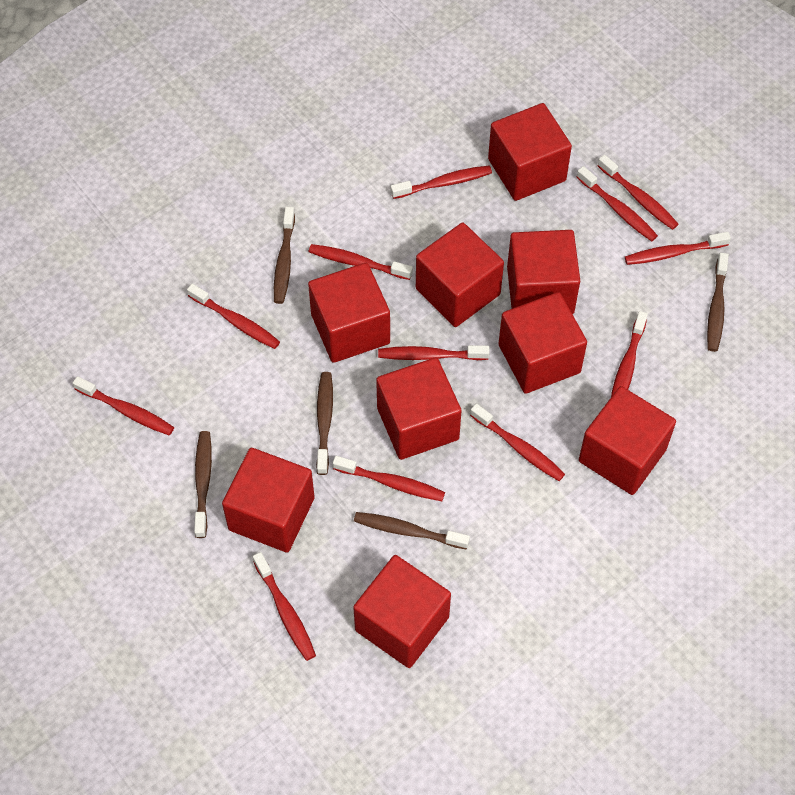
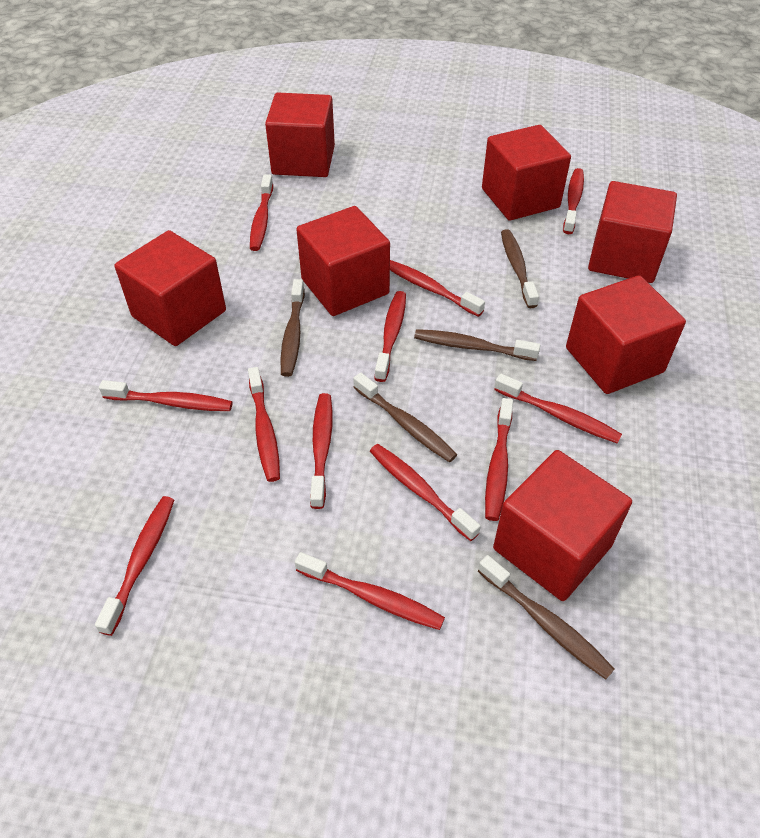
red cube: [222,448,315,552] [308,263,390,363] [353,555,451,668] [376,358,461,460] [416,223,504,327] [488,103,572,201] [498,292,587,394] [507,230,580,314] [579,386,676,495] = 9 -> [115,230,226,346] [265,93,335,177] [296,206,390,316] [482,125,571,221] [493,450,632,601] [566,275,686,394] [588,181,677,283] = 7

